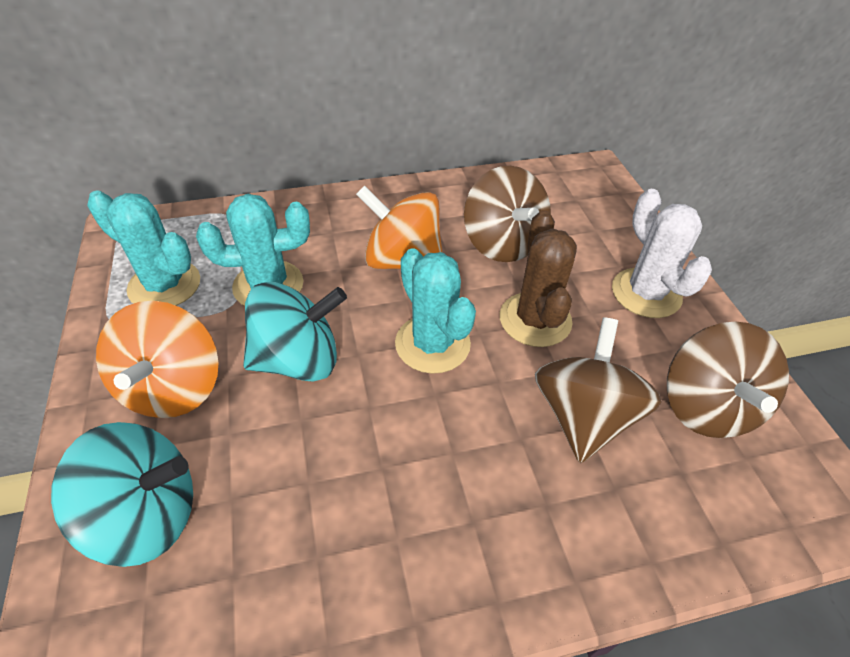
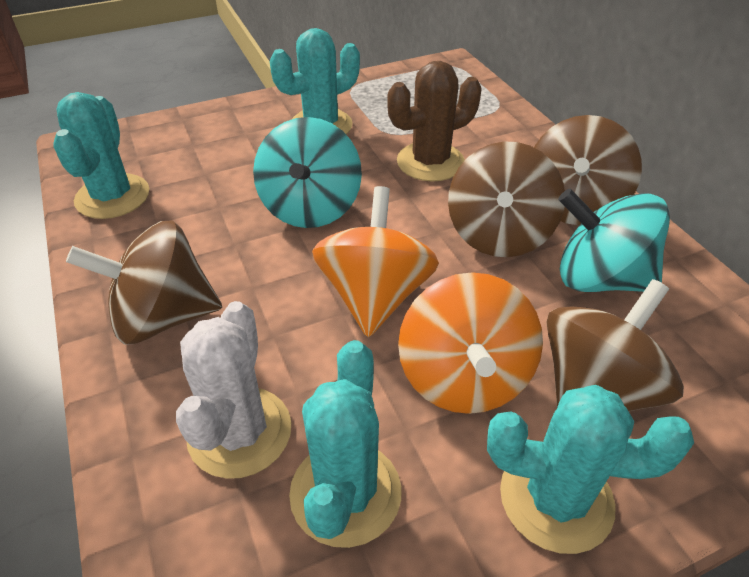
brown spinning top: [464,166,551,262] [535,317,662,463] [667,321,789,438] = 3 -> [66,220,222,345] [448,142,565,257] [534,115,642,225] [547,279,684,411] = 4
turquoise cactus: [87,190,200,306] [196,194,310,306] [395,248,476,374] = 3 -> [54,92,149,219] [270,28,360,134] [289,340,401,548] [487,385,694,554] = 4

